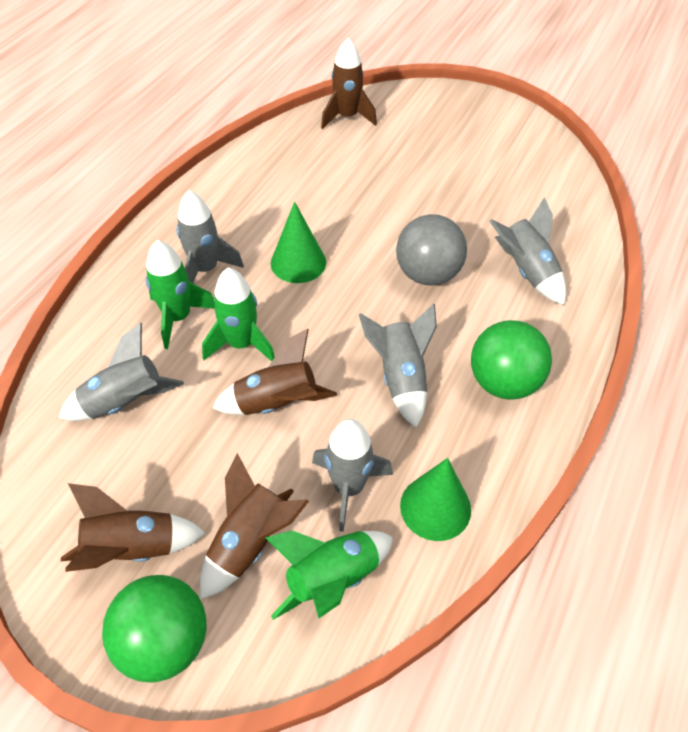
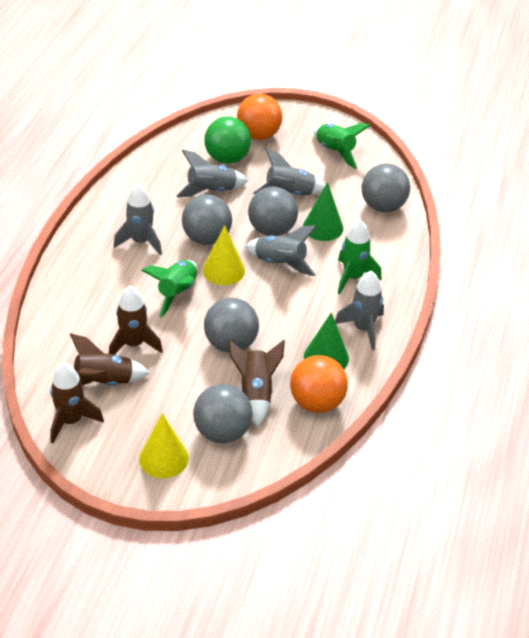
green ball: [102,575,206,683] [471,320,552,400] = 2 -> [204,117,251,164] = 1
grey ball: [396,214,467,286] = 1 -> [182,194,232,245] [193,384,253,443] [204,298,259,353] [248,187,298,236] [362,163,410,212] = 5
orange ball: none = 0 -> [237,94,282,140] [290,355,348,413] = 2
yellow cone: none = 0 -> [139,413,189,478] [203,225,245,285] = 2

